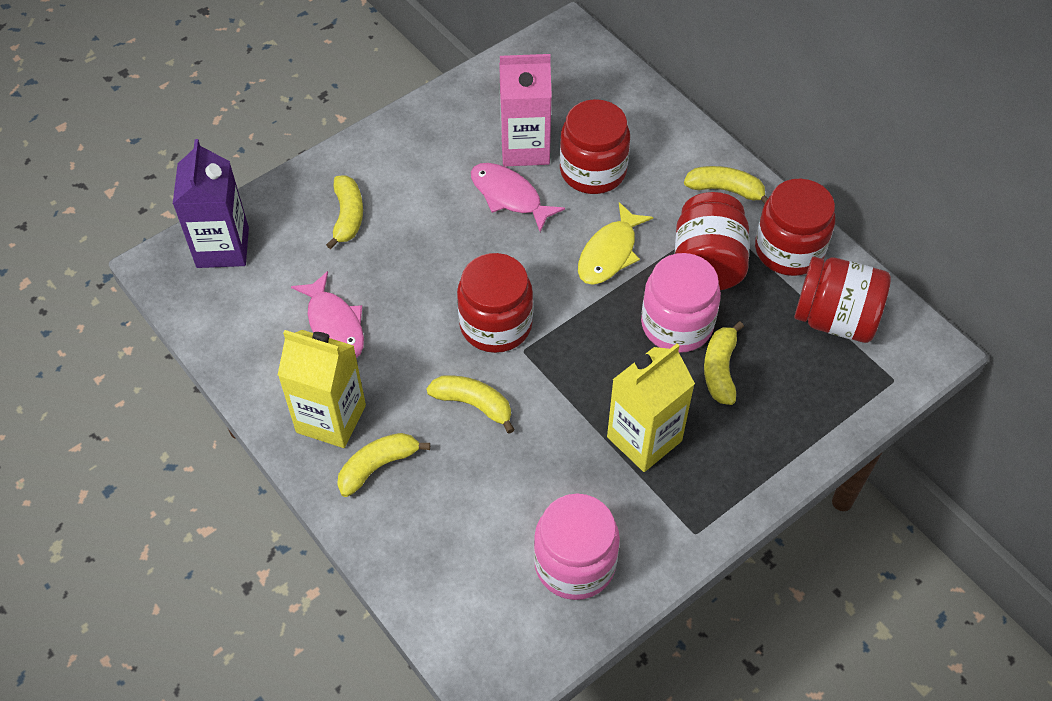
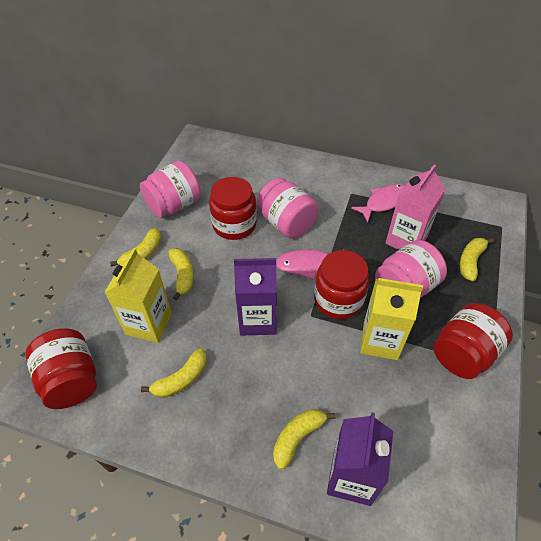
pink jar: [534,494,620,600] [641,253,721,353] = 2 -> [140,161,201,218] [257,178,319,239] [375,240,447,298] = 3
purple carton: [173,139,249,268] = 1 -> [234,258,277,335] [327,412,393,506] = 2
red jar: [457,253,533,353] [560,99,630,194] [675,192,749,290] [755,178,835,276] [794,257,891,343] = 5 -> [25,328,97,409] [209,177,257,240] [314,250,370,319] [434,303,513,379] = 4
yellow fish: [578,202,653,285] = 1 -> none = 0

